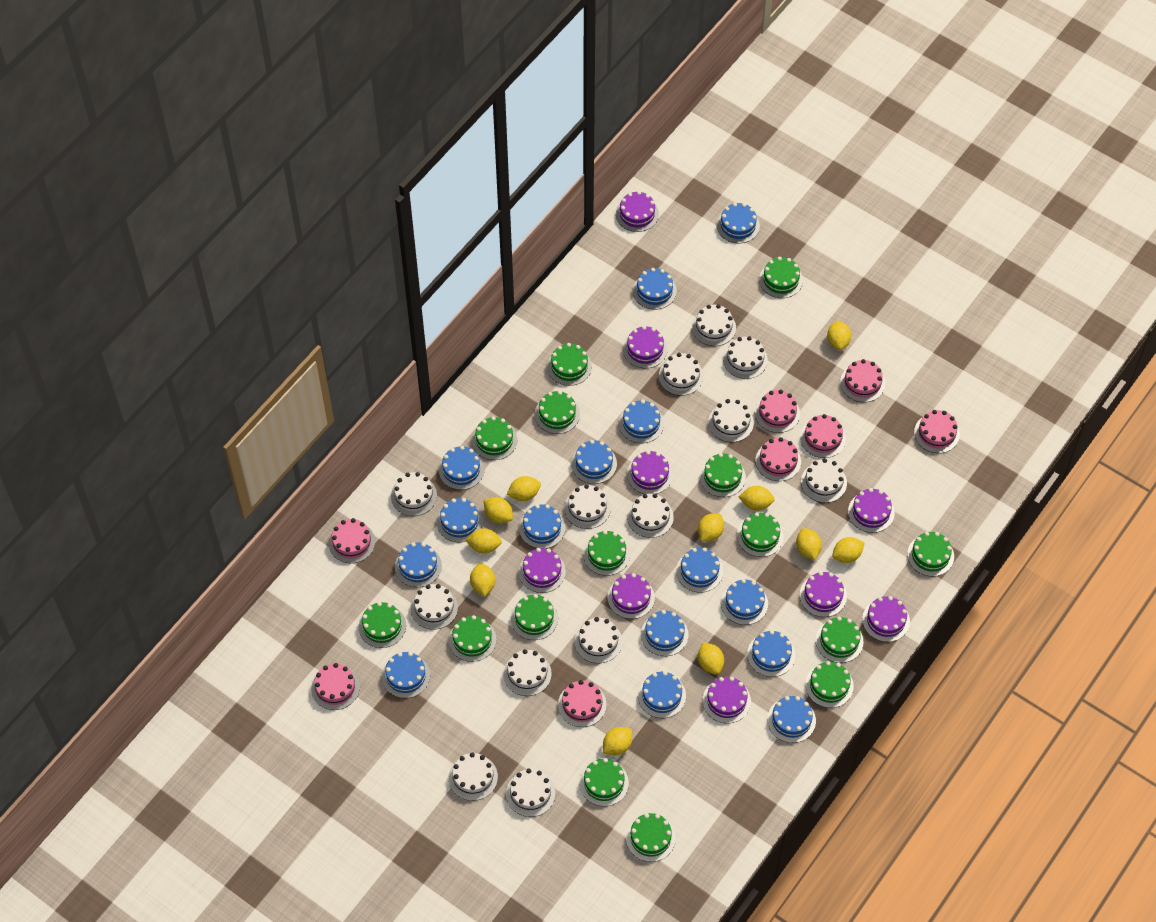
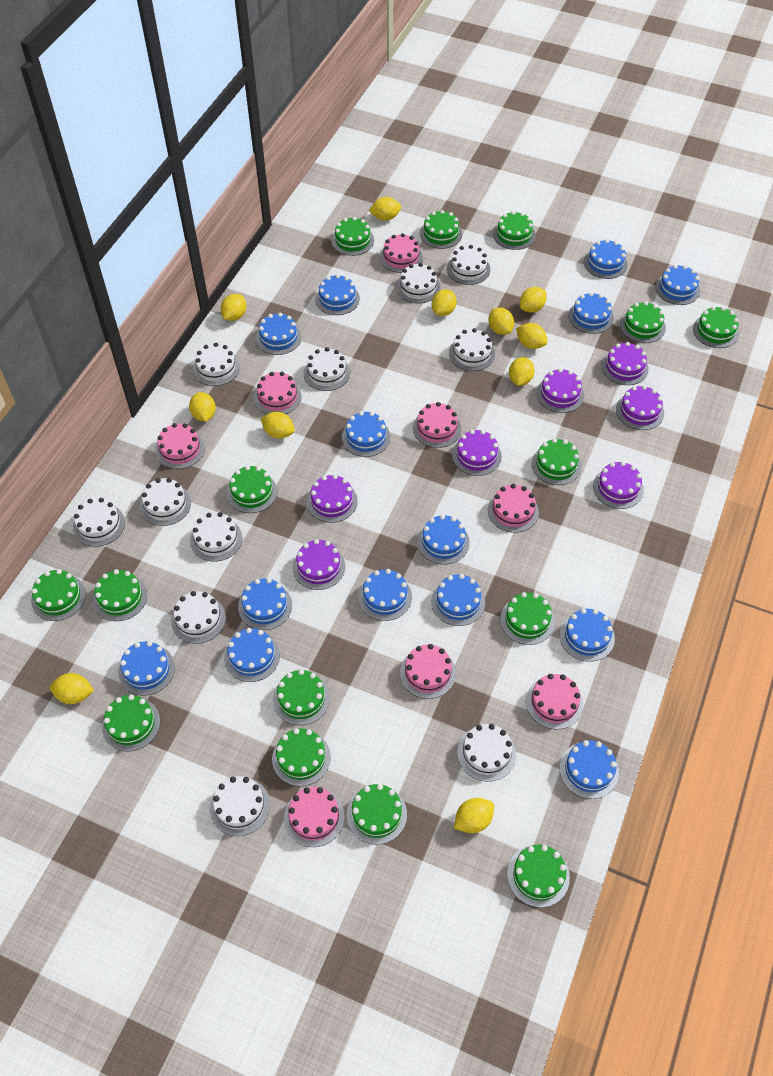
blue cake: [382,652,430,698] [395,542,442,587] [437,498,483,542] [439,446,485,490] [519,504,566,548] [571,440,617,484] [619,400,664,443] [633,268,677,310] [638,671,686,718] [641,610,688,656] [676,548,723,593] [717,203,760,243] [721,579,768,625] [747,630,795,677] [767,696,816,743] = 15 -> [118,641,175,696] [224,628,280,682] [238,578,292,630] [256,313,302,355] [315,274,360,315] [342,411,390,457] [358,569,412,621] [418,514,470,564] [431,574,485,626] [559,740,619,799] [560,608,615,662] [568,292,614,334] [584,239,628,279] [655,265,700,305] = 14
purple cake: [519,548,566,593] [608,573,655,619] [616,191,659,232] [623,326,668,368] [627,451,673,494] [703,677,751,723] [800,572,847,617] [848,488,894,533] [862,596,910,642] = 9 -> [292,539,345,590] [307,474,357,523] [452,430,502,476] [537,368,584,413] [593,461,644,509] [602,342,649,385] [616,385,664,430] = 7
white cake: [391,472,437,516] [411,584,458,630] [449,752,498,801] [503,649,552,696] [506,769,555,817] [564,484,611,529] [575,617,622,663] [627,494,674,538] [659,353,704,396] [692,304,736,346] [708,399,754,442] [723,336,768,379] [801,458,847,503] = 13 -> [73,498,125,547] [140,478,191,526] [171,591,226,644] [190,512,242,562] [193,343,240,386] [210,776,270,836] [303,347,350,391] [396,263,440,303] [447,245,490,285] [449,328,495,371] [457,724,516,782] = 11

